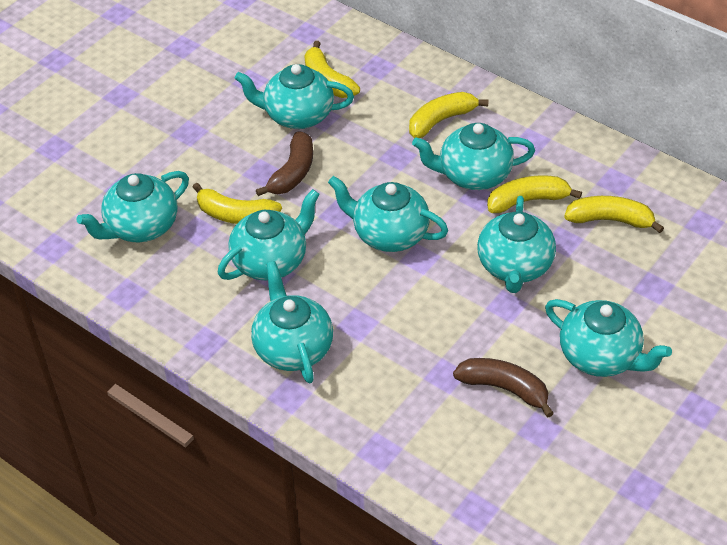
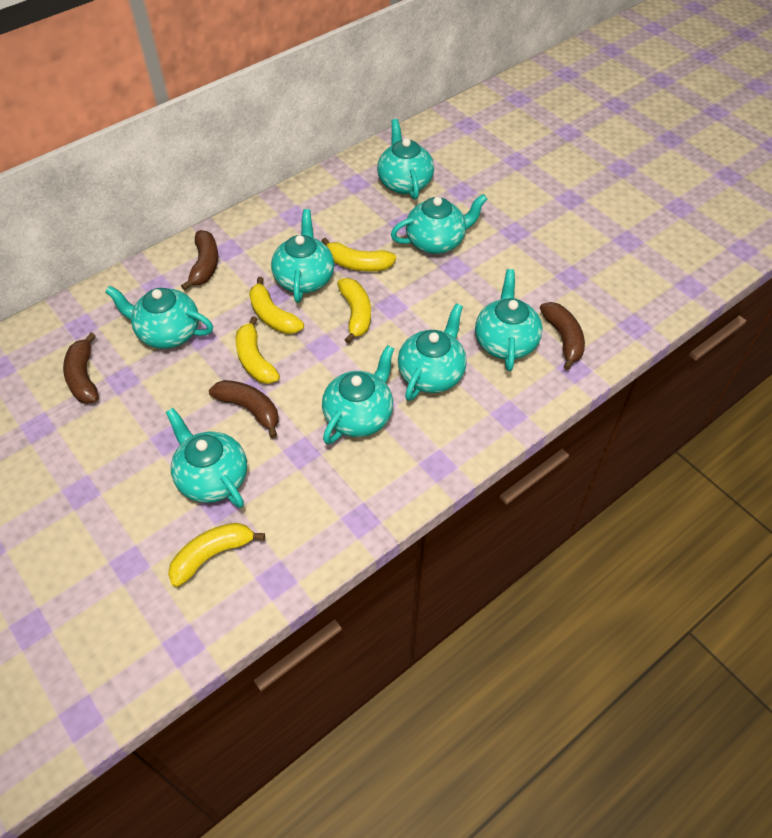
brown banana: [256,132,313,196] [453,358,554,418] = 2 -> [63,333,99,404] [181,230,218,290] [209,380,279,438] [540,302,585,370] = 4

